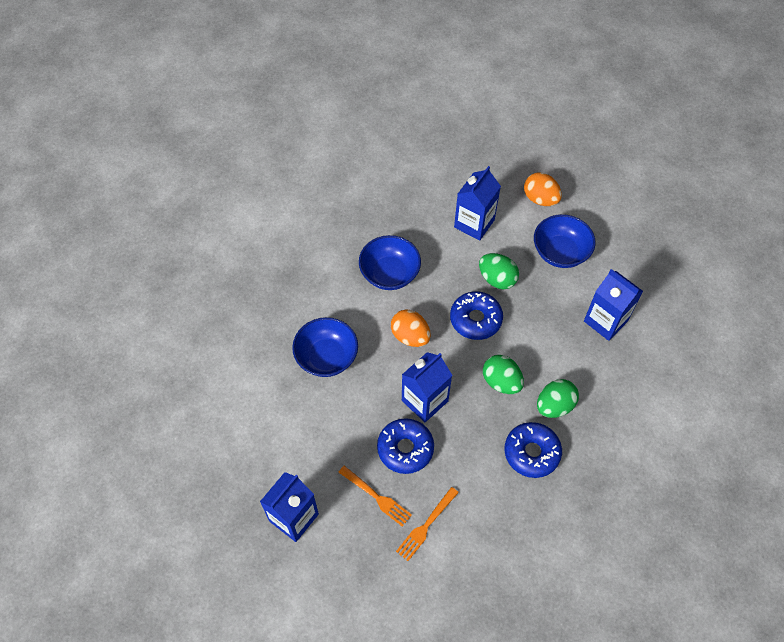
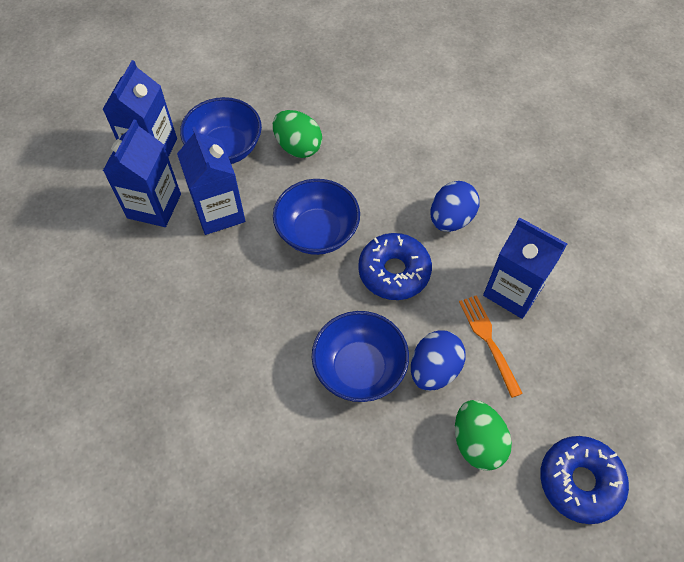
blue donut: [377,418,434,474] [450,291,503,340] [504,422,562,478] = 3 -> [358,233,432,300] [540,436,629,524] = 2
blue egg: none = 0 -> [411,331,466,391] [431,181,479,232] = 2
green egg: [479,253,519,289] [483,355,524,394] [537,379,579,418] = 3 -> [273,110,322,158] [455,400,512,471] = 2
orange egg: [391,309,431,347] [524,173,562,206] = 2 -> none = 0
orange fork: [338,466,412,527] [396,487,459,561] = 2 -> [459,295,523,398] = 1

